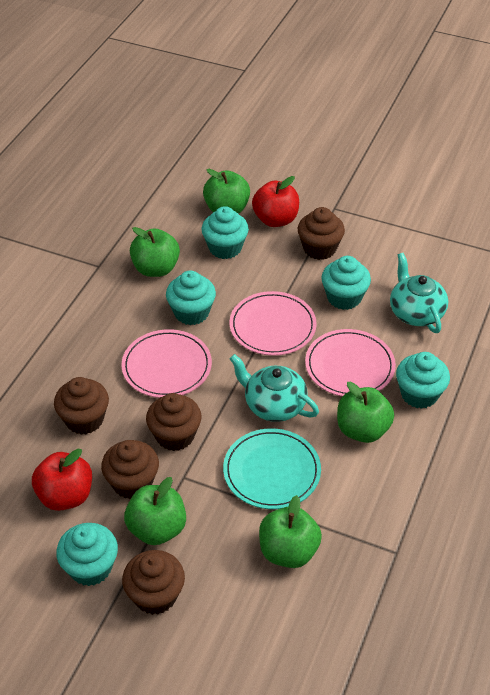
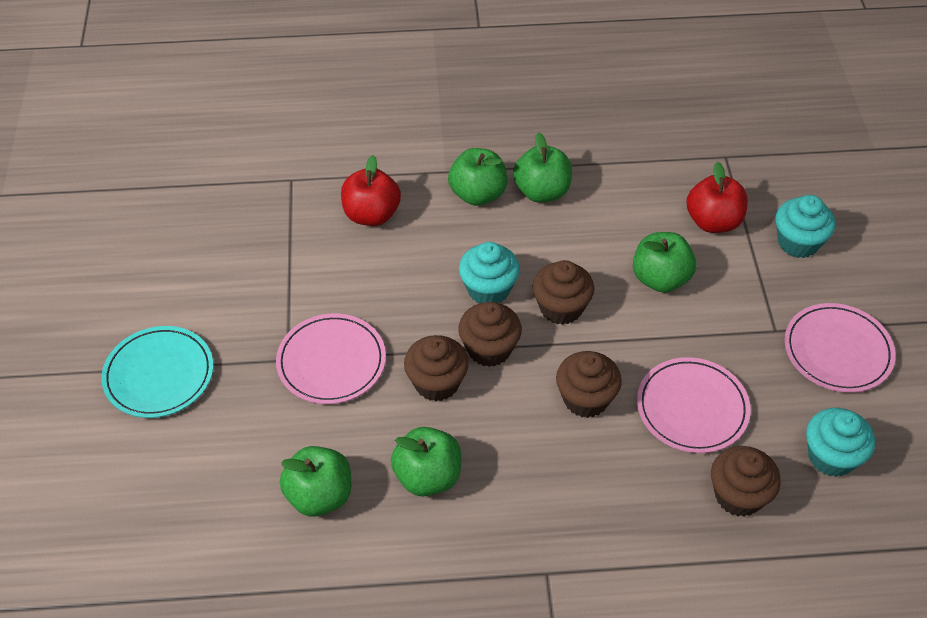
turquoise cupcake: [56,523,118,586] [166,271,216,325] [201,206,249,259] [321,256,371,310] [396,352,450,409] = 5 -> [459,242,520,303] [775,195,835,258] [806,408,875,477] = 3
turquoise teapot: [230,354,319,422] [390,253,448,333] = 2 -> none = 0

